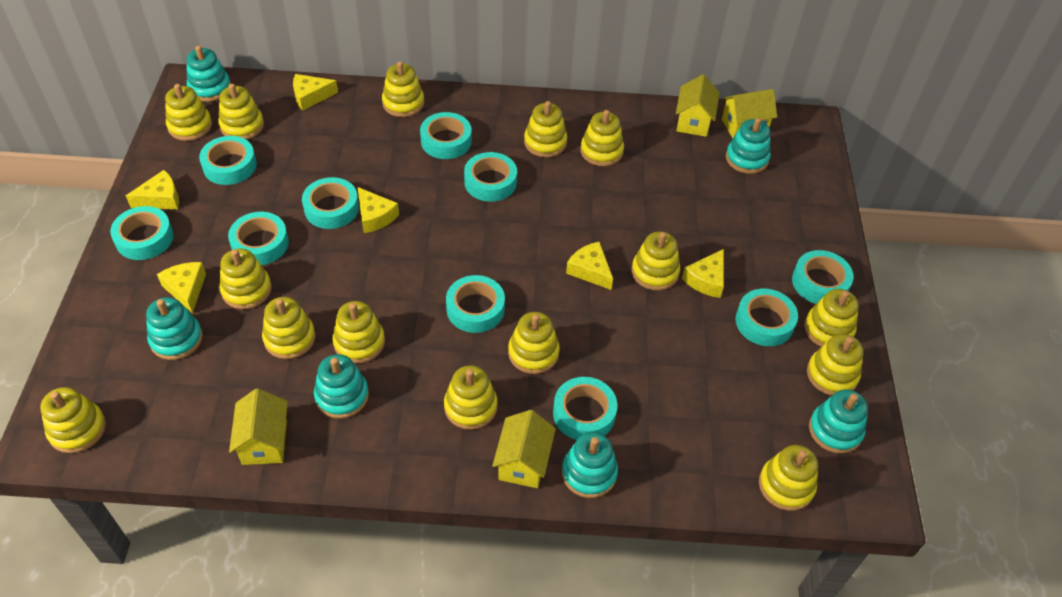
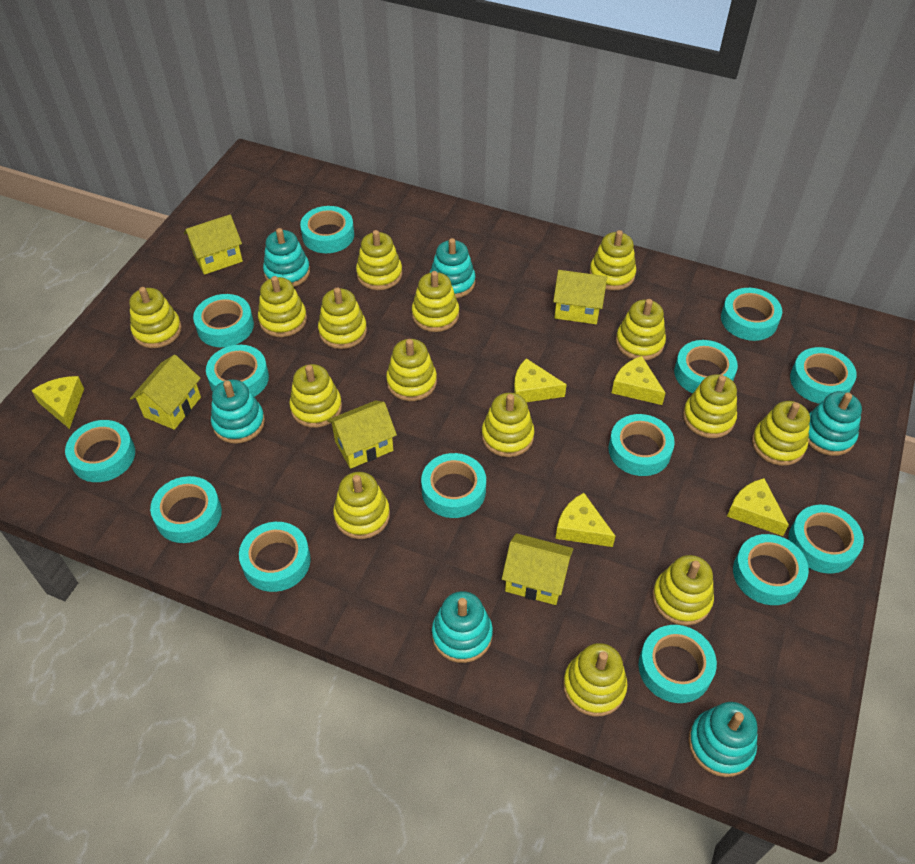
turquoise tape: [110,206,174,260] [199,136,257,185] [228,212,289,265] [302,177,359,229] [420,112,472,159] [446,275,505,333] [464,152,517,202] [553,377,618,440] [736,289,798,346] [792,250,854,304] = 10 -> [65,420,135,482] [150,476,222,543] [193,294,254,347] [206,345,269,397] [239,522,311,592] [300,206,354,253] [421,453,486,518] [609,414,675,476] [639,625,717,703] [674,340,738,393] [721,288,782,341] [733,534,809,605] [788,505,864,574] [790,347,857,404] = 14
yellow cheese: [126,170,179,209] [157,262,206,313] [293,74,338,111] [358,187,399,233] [566,242,613,290] [682,249,724,298] = 6 -> [31,376,84,429] [514,358,567,402] [555,493,616,547] [612,356,666,405] [727,478,789,536] = 5
yellow house: [229,388,288,465] [492,410,556,488] [676,74,720,137] [722,89,777,138] = 4 -> [130,355,201,430] [184,215,243,275] [327,401,397,469] [502,533,573,605] [553,270,607,324] = 5

